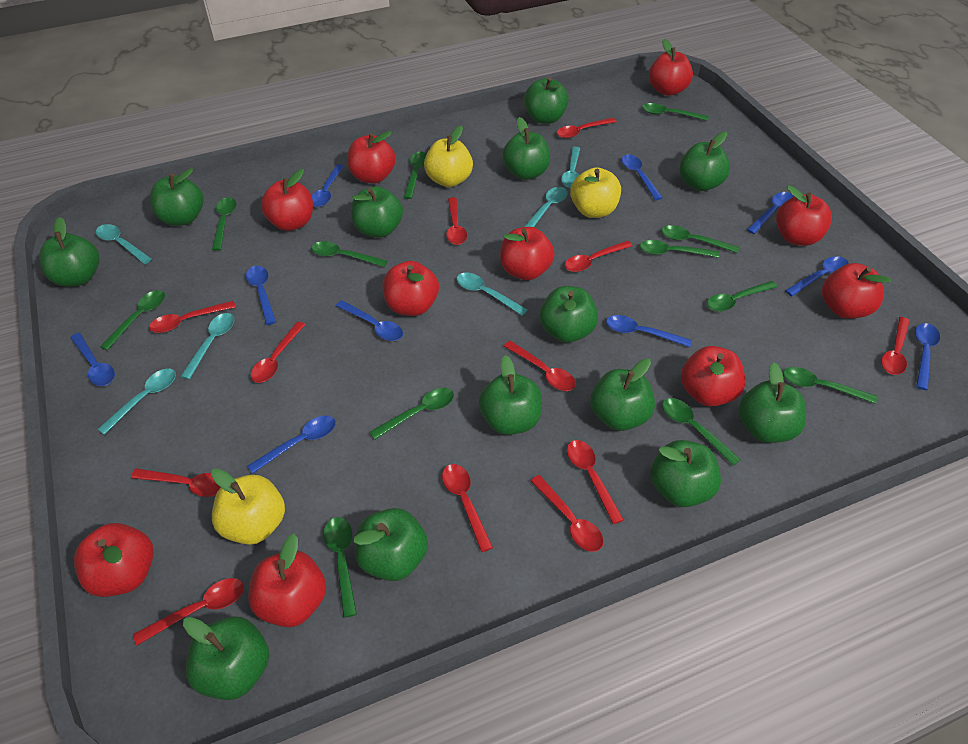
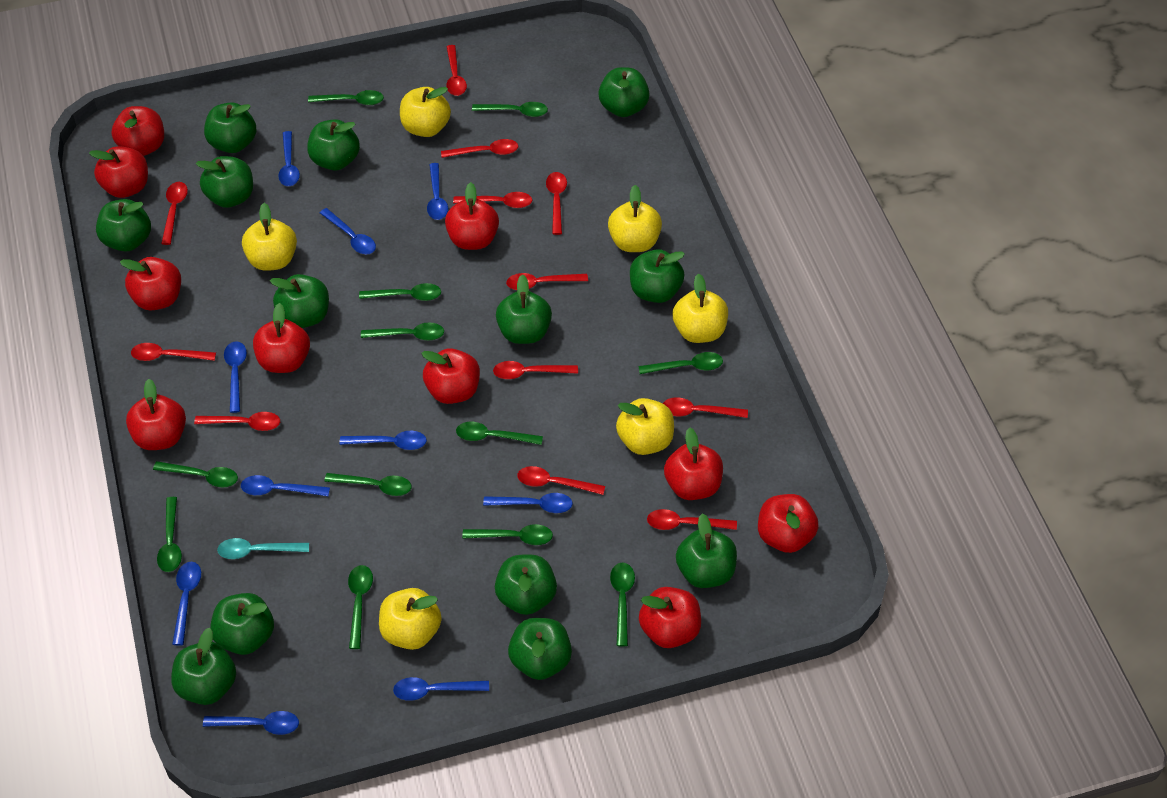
turquoise spoon: [96,224,152,264] [97,369,176,435] [180,313,234,380] [457,273,527,316] [524,187,568,227] [561,147,580,188] = 6 -> [217,538,309,559] = 1
yellow apple: [211,468,285,545] [424,125,473,187] [570,167,621,218] = 3 -> [242,203,297,271] [379,588,442,650] [400,87,451,137] [608,185,662,252] [616,398,674,455] [673,273,728,343] = 6

